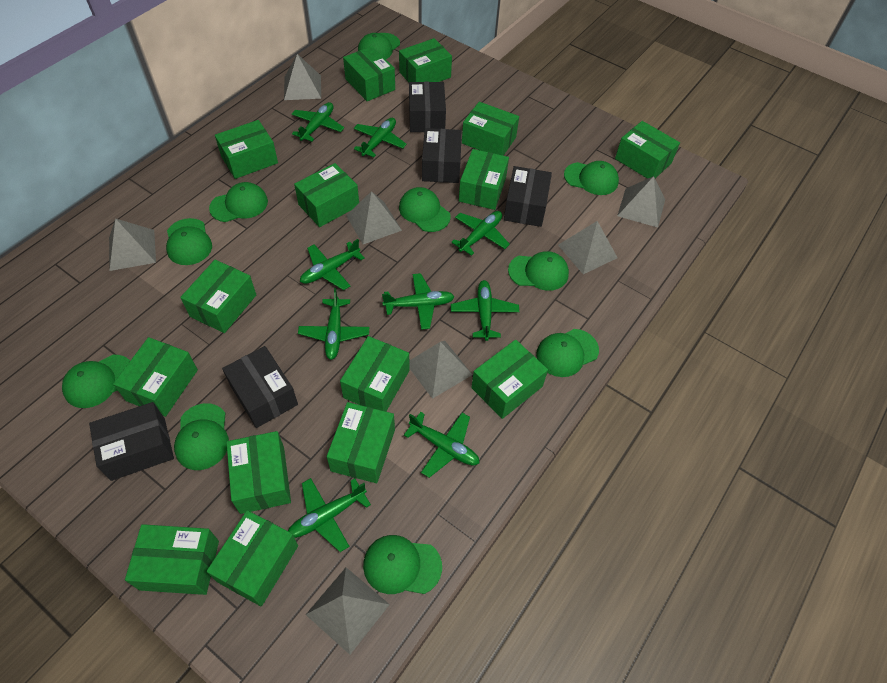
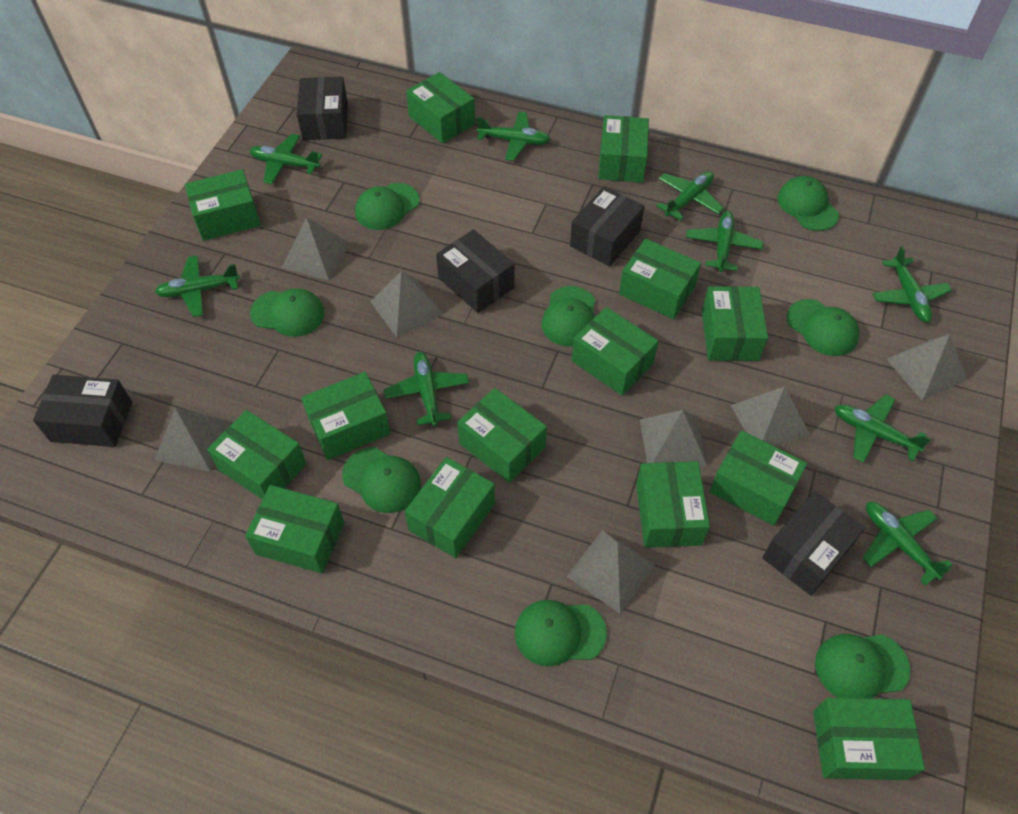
green box: [113,337,198,417] [125,524,219,595] [180,260,256,333] [206,510,298,606] [215,120,278,179] [226,431,291,514] [294,163,359,227] [327,402,395,483] [340,336,410,412] [343,46,395,101] [399,38,452,83] [459,149,509,210] [462,102,519,156] [471,340,548,419] [615,121,680,179] = 15 -> [185,169,261,241] [207,410,307,500] [245,485,344,574] [301,372,391,460] [405,457,495,558] [406,72,475,144] [457,388,547,483] [572,307,658,396] [598,115,649,183] [619,239,701,319] [636,461,710,548] [702,286,768,361] [709,430,807,526] [813,698,925,780] = 14
green cap: [62,355,130,408] [166,218,212,265] [174,403,229,470] [209,182,268,222] [358,33,400,59] [363,535,442,594] [399,187,451,232] [508,251,569,291] [536,329,599,377] [564,161,619,195] = 10 -> [250,288,325,337] [342,447,421,513] [355,183,419,230] [515,600,607,667] [542,286,595,347] [777,176,839,231] [787,299,859,356] [815,634,910,699] = 8

